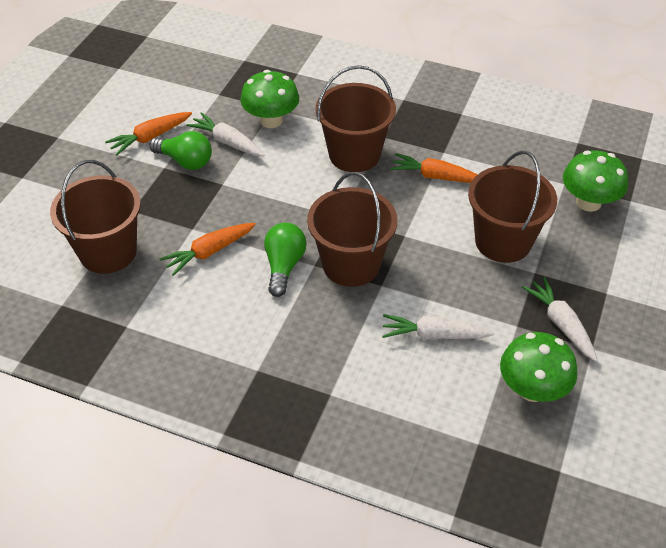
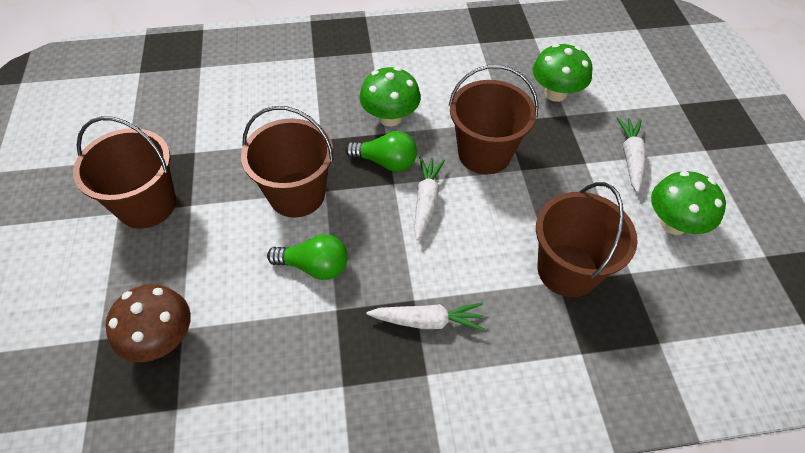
brown mushroom: none = 0 -> [105,284,191,362] = 1
orange carrot: [105,112,192,155] [159,223,256,276] [390,153,478,183] = 3 -> none = 0

